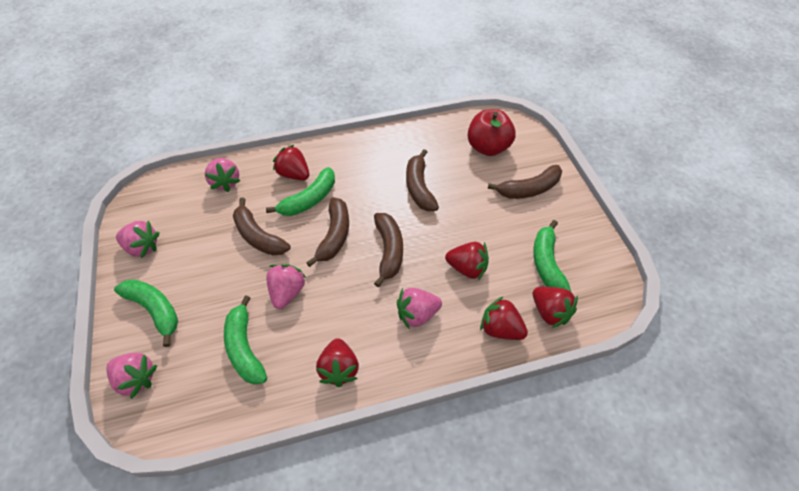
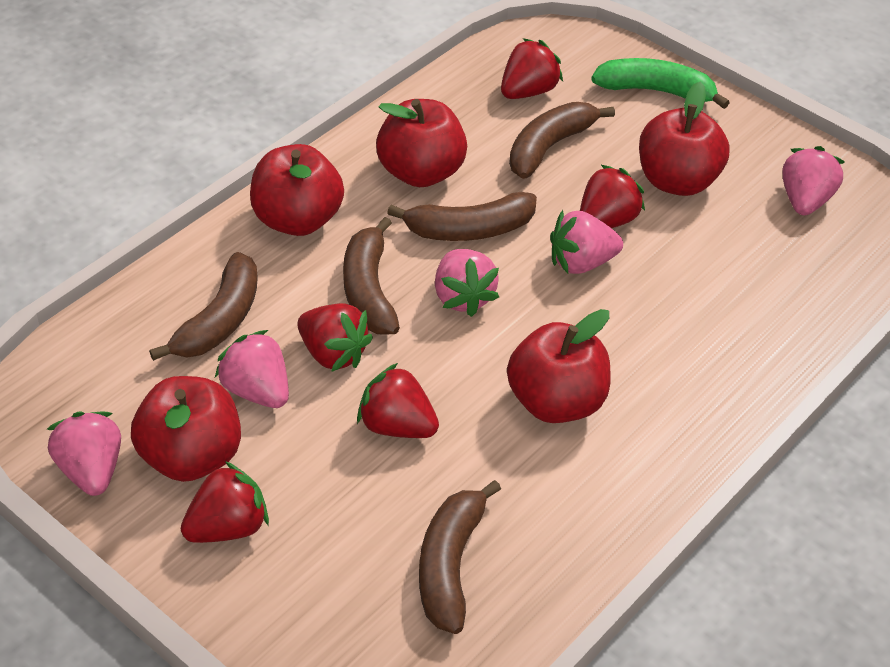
green banana: [114,279,178,347] [224,295,267,385] [266,167,335,216] [533,220,571,291] = 4 -> [591,58,730,109] = 1
red apple: [468,109,516,156] = 1 -> [131,376,241,482] [250,144,344,236] [376,99,467,187] [507,309,611,423] [639,82,730,196] = 5

